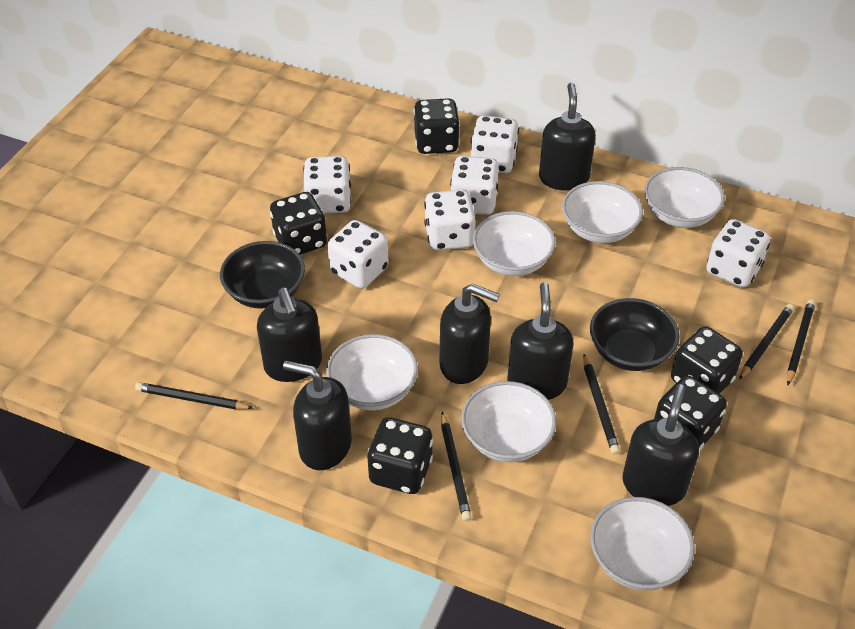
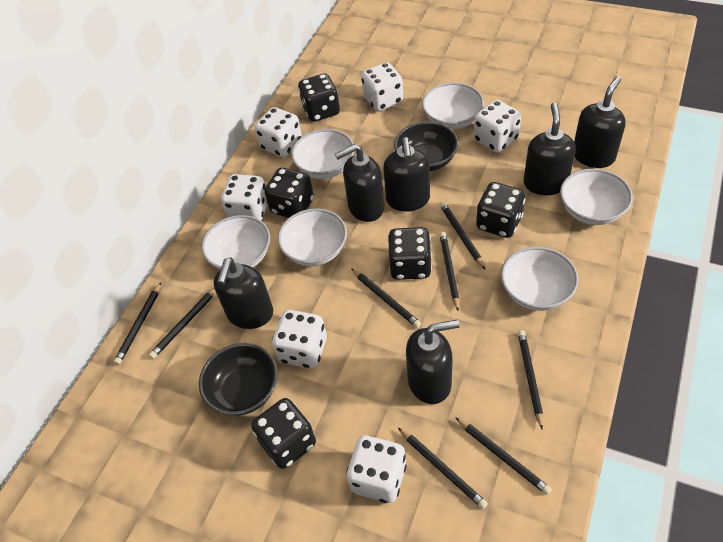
black pencil: [135,382,253,410] [441,412,472,521] [583,354,620,454] [739,304,794,380] [787,299,815,385] = 5 -> [114,282,161,365] [149,289,216,359] [351,268,421,328] [398,428,488,509] [440,202,485,269] [440,232,460,311] [455,417,552,495] [518,330,543,430] = 8

